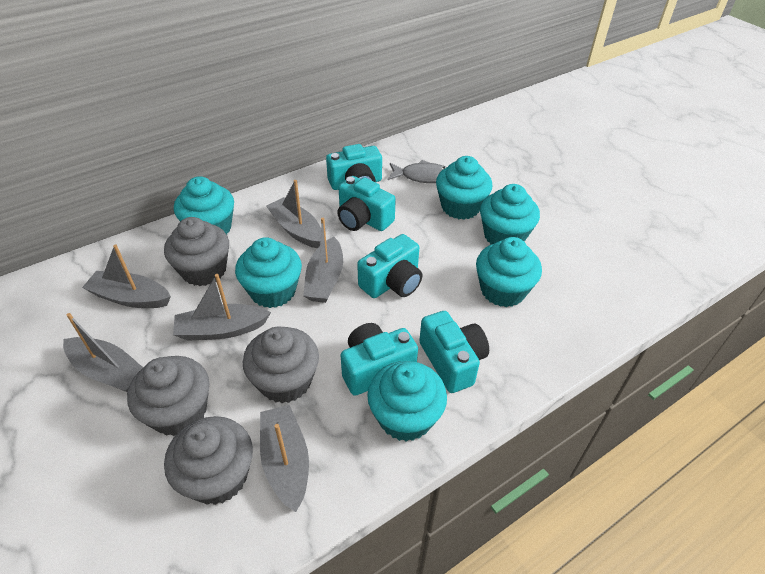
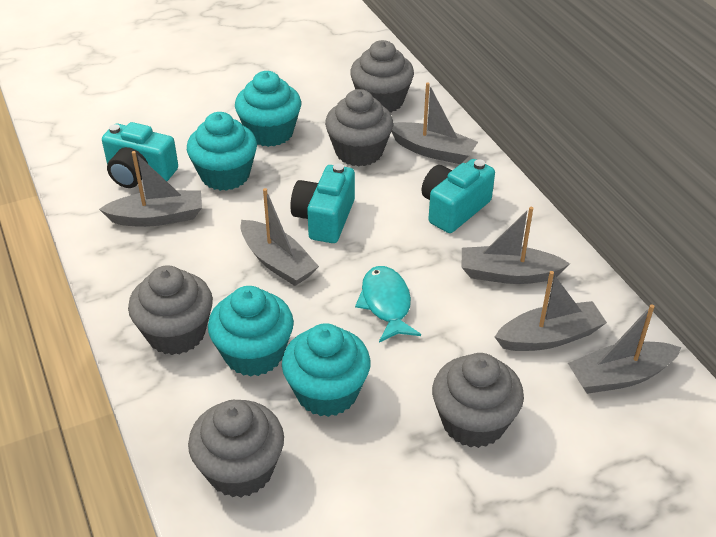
grey cupcake: [127,356,210,436] [164,217,229,286] [164,416,253,505] [243,326,319,403] = 4 -> [128,265,213,355] [188,400,284,498] [325,89,393,166] [350,40,414,113] [432,353,524,448] = 5
grey fish: [387,160,447,183] = 1 -> none = 0
turquoise camera: [326,144,382,190] [337,176,396,231] [341,323,418,396] [357,234,422,298] [419,311,489,393] = 5 -> [102,122,178,188] [290,163,355,243] [422,159,495,233] = 3
turquoise cupcake: [174,176,234,235] [235,237,302,308] [367,361,447,441] [436,156,493,220] [476,237,542,307] [480,184,540,245] = 6 -> [187,112,257,191] [208,286,294,377] [235,71,301,147] [282,323,370,417] = 4
turquoise fish: none = 0 -> [355,266,421,343] = 1

